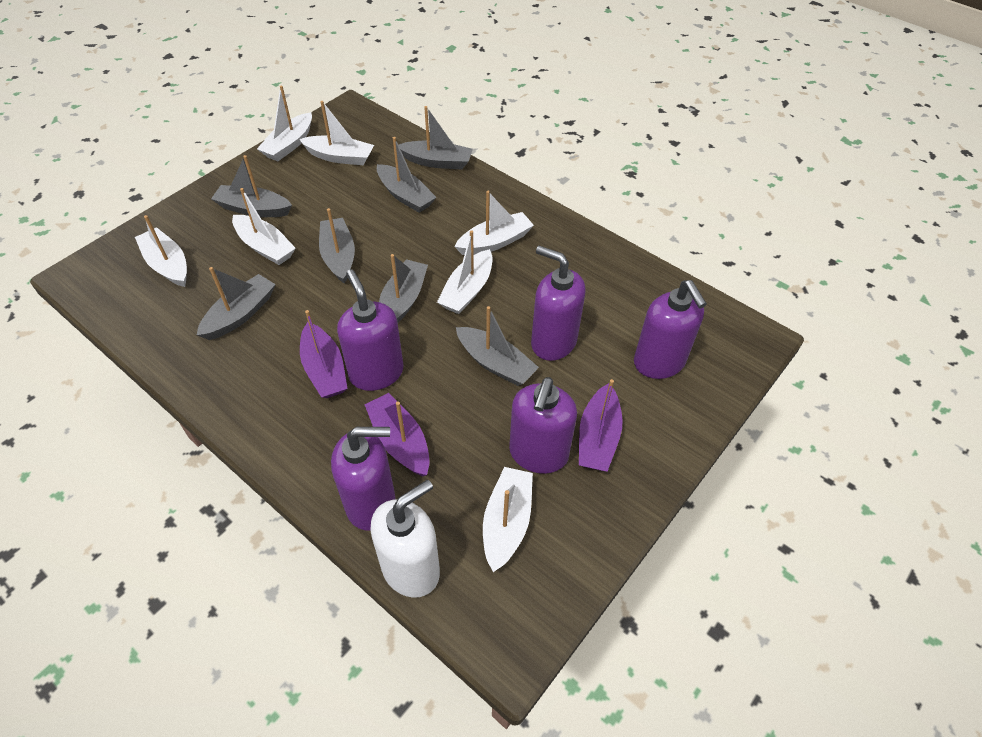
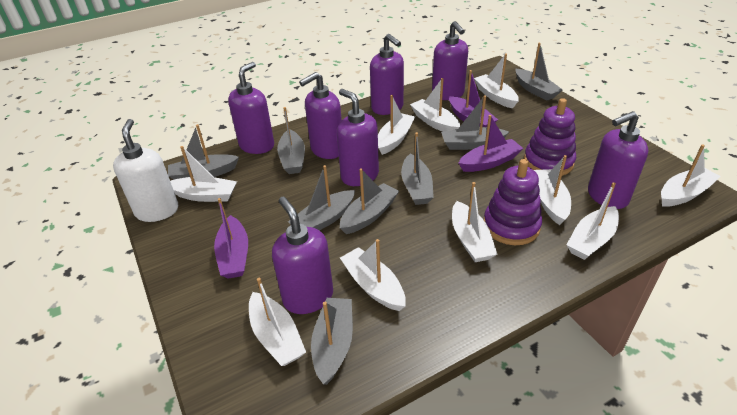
grey boat: [197,267,276,340] [211,155,292,217] [319,208,355,283] [377,137,437,213] [379,254,428,323] [399,106,473,169] [456,306,539,386] = 7 -> [168,124,239,179] [277,107,305,174] [288,165,355,230] [311,298,353,385] [340,168,399,234] [401,132,434,205] [441,96,509,150] [515,43,563,101] = 8
purple soap dispenser: [331,427,395,531] [337,269,403,391] [509,377,577,474] [531,246,586,361] [634,280,707,379] = 5 -> [228,62,274,154] [272,197,333,314] [299,72,342,159] [337,89,379,186] [370,34,404,115] [432,21,468,100] [588,111,648,209] = 7
purple stacking toy: none = 0 -> [484,159,542,245] [524,98,576,176] = 2
white boat: [135,215,187,287] [232,188,296,265] [257,86,312,161] [299,101,374,165] [437,230,492,314] [454,191,534,255] [483,467,533,572] = 7 -> [170,146,237,202] [249,278,306,366] [340,239,406,311] [378,95,415,155] [410,78,460,132] [452,182,497,262] [474,54,519,108] [534,155,571,225] [567,182,619,260] [661,144,721,207] = 10

